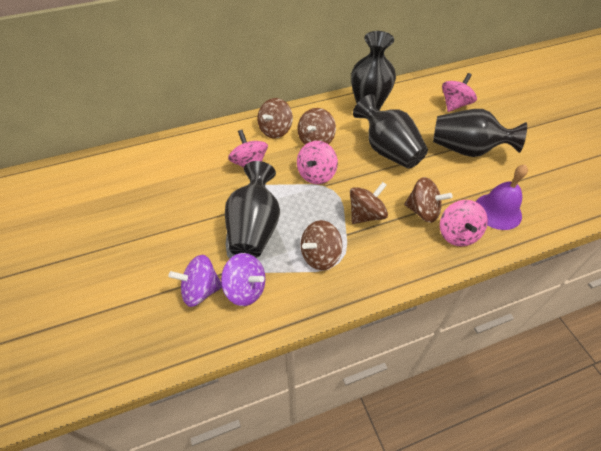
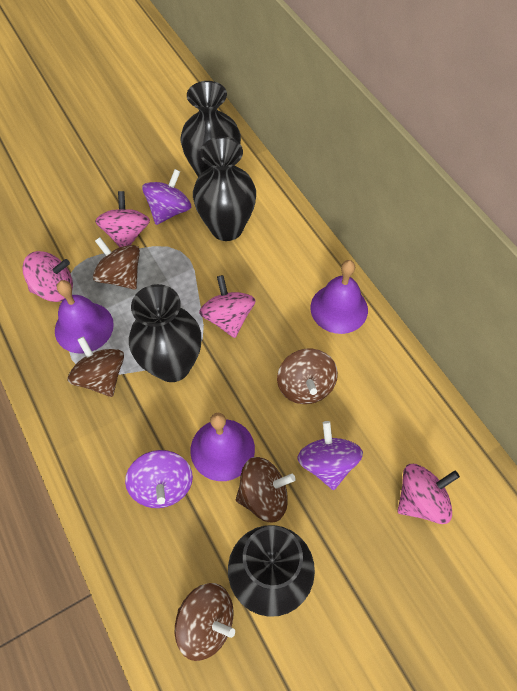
purple bell: [476,165,528,230] = 1 -> [55,280,114,353] [190,413,255,481] [310,260,368,334] = 3
purple spinning top: [168,255,222,307] [221,253,266,306] = 2 -> [125,450,193,508] [142,169,192,225] [297,421,363,490] = 3

